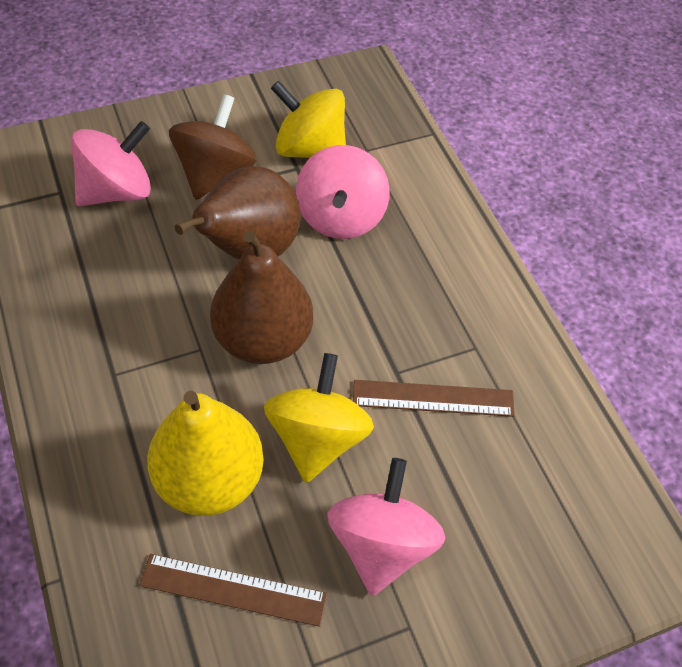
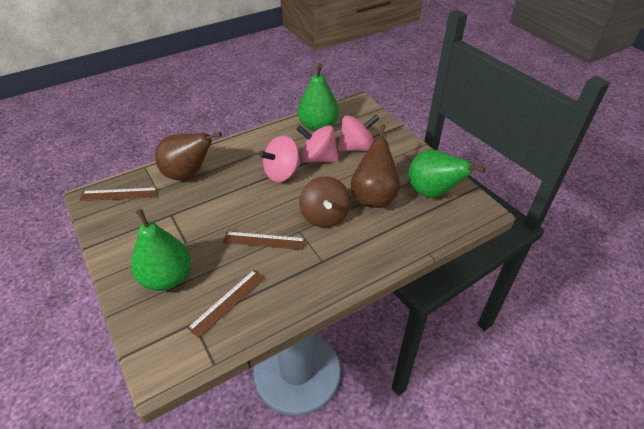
brown ruler: [139,554,328,627] [353,380,515,417] = 2 -> [79,188,158,201] [187,270,265,338] [223,231,305,250] = 3
green pear: none = 0 -> [131,209,191,291] [298,63,339,131] [408,149,486,198] = 3
yellow pear: [147,391,264,516] = 1 -> none = 0
yellow spinning top: [264,353,374,483] [271,81,346,158] = 2 -> none = 0

